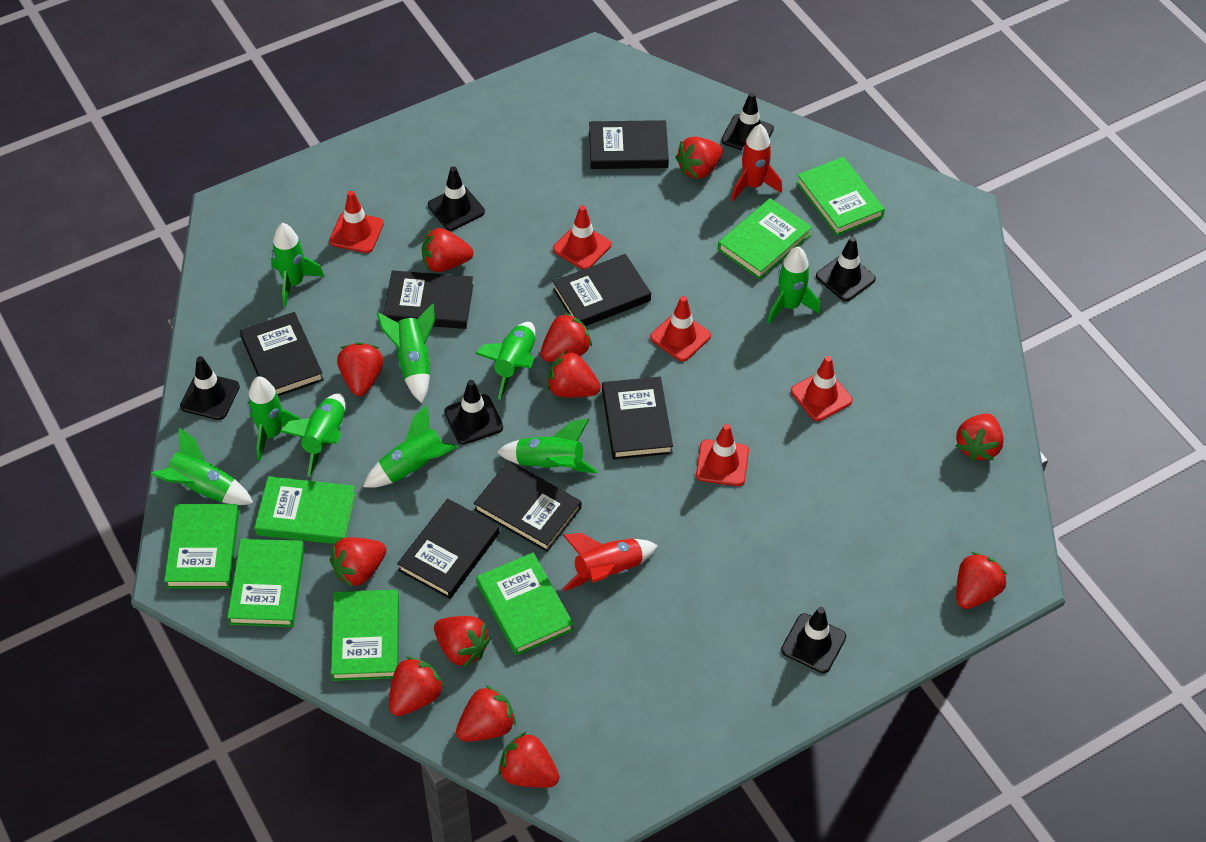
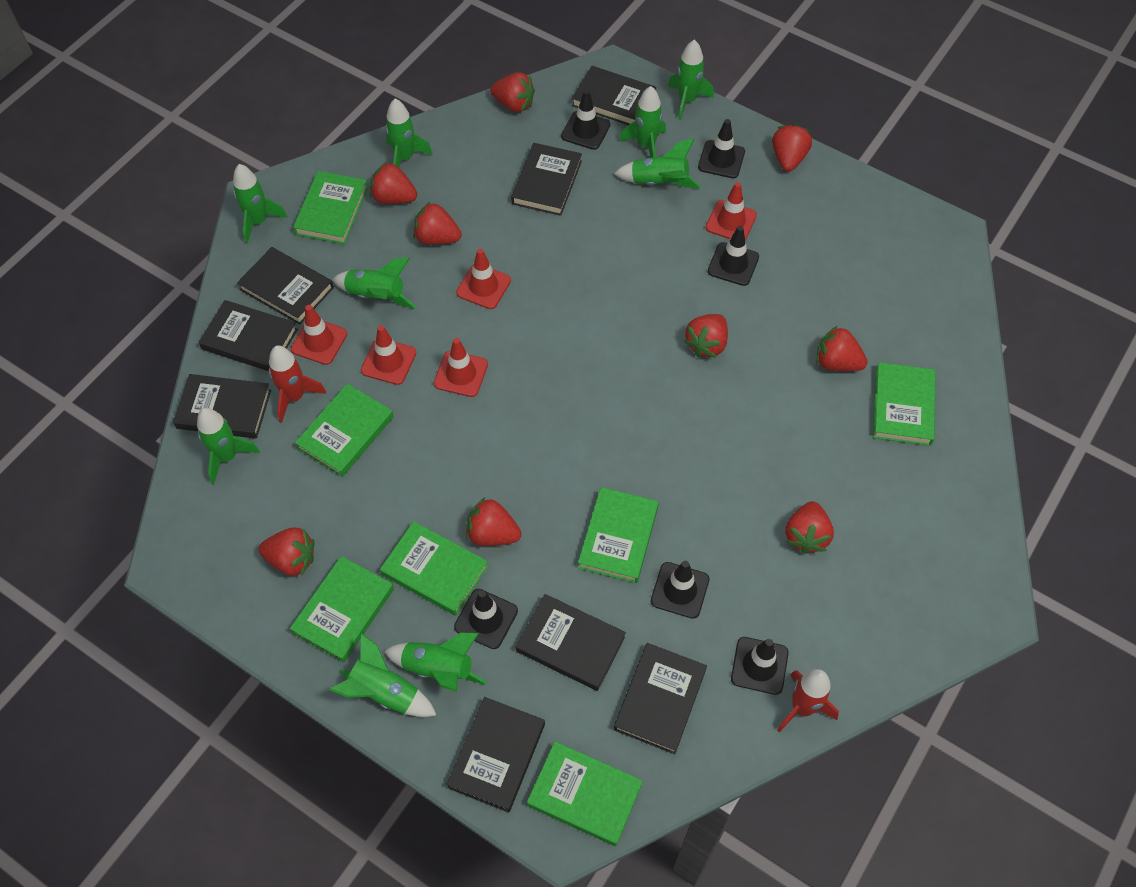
black book: [240,312,324,396] [383,270,473,329] [397,499,500,599] [474,461,581,552] [553,254,651,326] [589,120,669,169] [602,377,673,459] = 7 -> [173,374,271,439] [199,300,298,371] [237,247,334,325] [446,697,545,813] [511,143,582,216] [516,594,626,691] [572,66,656,125] [614,643,707,754] = 8
red strawberry: [330,537,387,588] [337,342,383,396] [389,657,444,716] [422,228,473,272] [434,616,491,668] [456,685,516,742] [498,732,559,788] [540,312,592,362] [547,350,601,398] [675,137,723,179] [956,414,1004,462] [956,552,1007,609] = 12 -> [258,528,314,576] [370,162,417,204] [413,202,462,245] [466,498,521,546] [490,72,535,112] [684,314,728,358] [772,124,812,172] [785,501,834,554] [816,326,868,371] = 9

